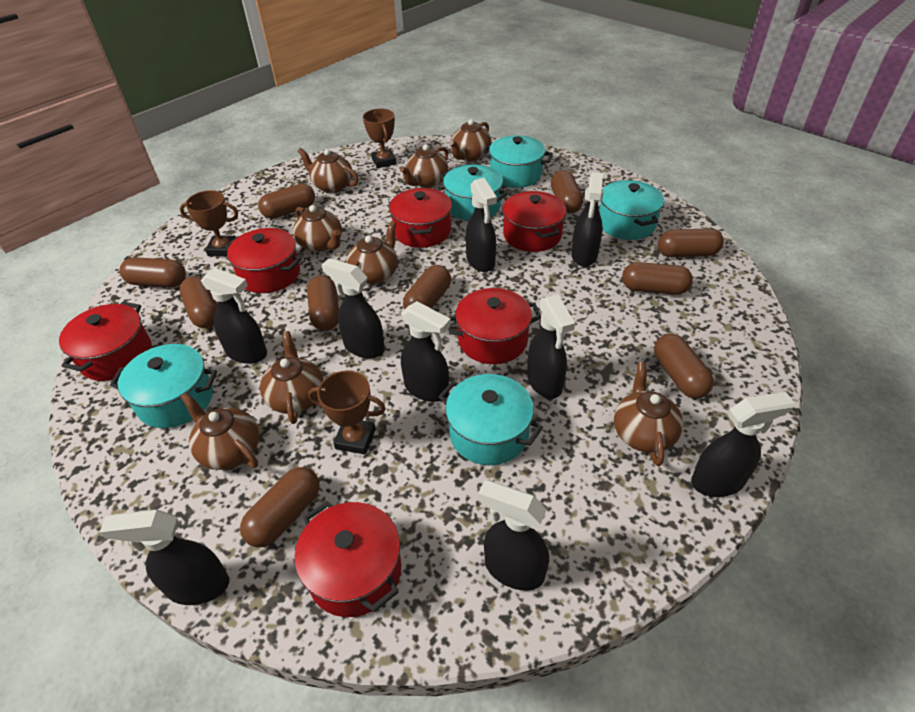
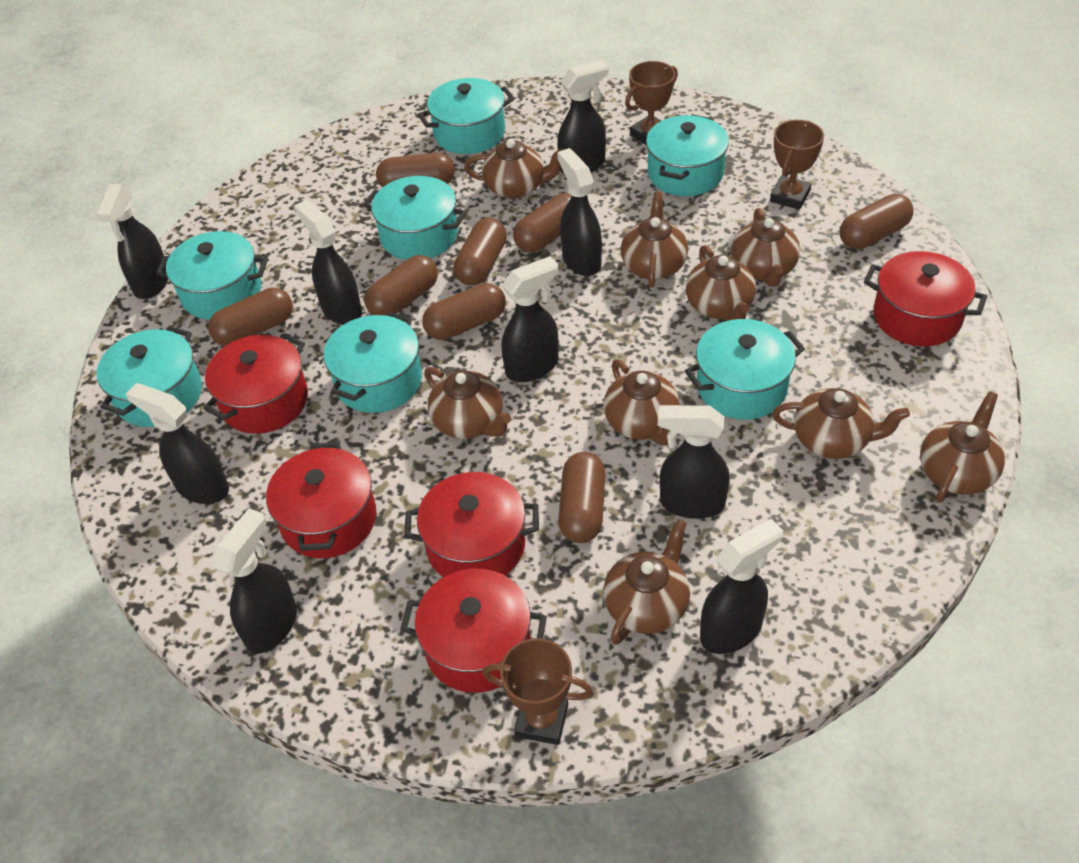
brown capsule: [120,257,186,287] [179,276,218,328] [240,467,320,547] [258,184,315,219] [307,275,339,331] [403,265,451,309] [551,170,583,214] [622,262,693,295] [654,334,714,398] [658,228,724,257] = 10 -> [208,288,293,346] [364,255,438,315] [376,153,455,188] [422,283,506,340] [454,218,507,286] [513,193,571,252] [558,452,605,543] [840,194,914,249] = 8
brown teapot: [181,392,259,470] [260,331,323,424] [293,205,342,252] [298,148,358,193] [346,221,398,284] [400,144,449,188] [449,119,492,161] [614,362,683,466] = 8 -> [424,367,511,439] [464,139,565,199] [603,359,680,446] [603,519,690,645] [621,192,688,288] [686,245,756,321] [731,208,800,287] [772,388,910,459] [920,391,1005,503] = 9
red pot: [59,302,152,381] [225,228,302,293] [295,501,401,617] [389,188,452,248] [448,288,541,364] [502,191,567,252] = 6 -> [203,333,308,434] [266,442,376,558] [400,569,547,693] [404,472,539,577] [864,251,987,346] = 5
turquoise pot: [110,344,217,428] [438,374,543,465] [440,165,507,221] [481,135,553,188] [599,180,664,240] = 5 -> [97,326,202,427] [156,231,268,320] [324,312,422,413] [363,176,467,260] [418,78,515,154] [646,114,729,196] [685,319,805,420] = 7

